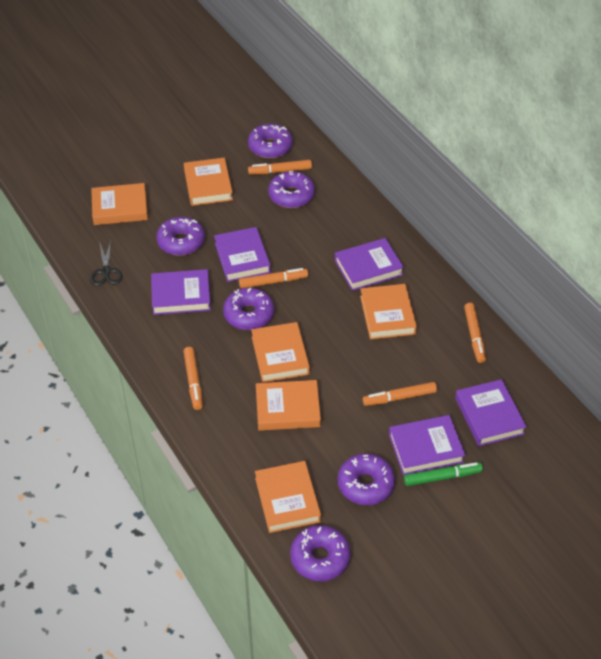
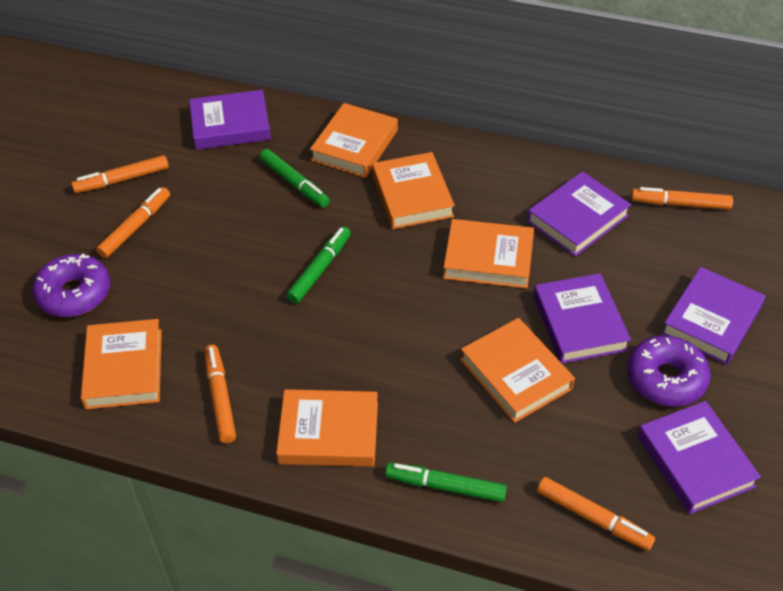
black scissors: [90,241,123,286] = 1 -> none = 0
green marker: [404,462,483,486] = 1 -> [260,149,330,208] [286,226,351,304] [385,463,507,502] = 3
purple donut: [156,217,205,256] [223,288,274,330] [248,124,293,158] [268,171,315,208] [290,525,351,581] [338,453,395,505] = 6 -> [32,254,110,317] [627,335,711,407] = 2

